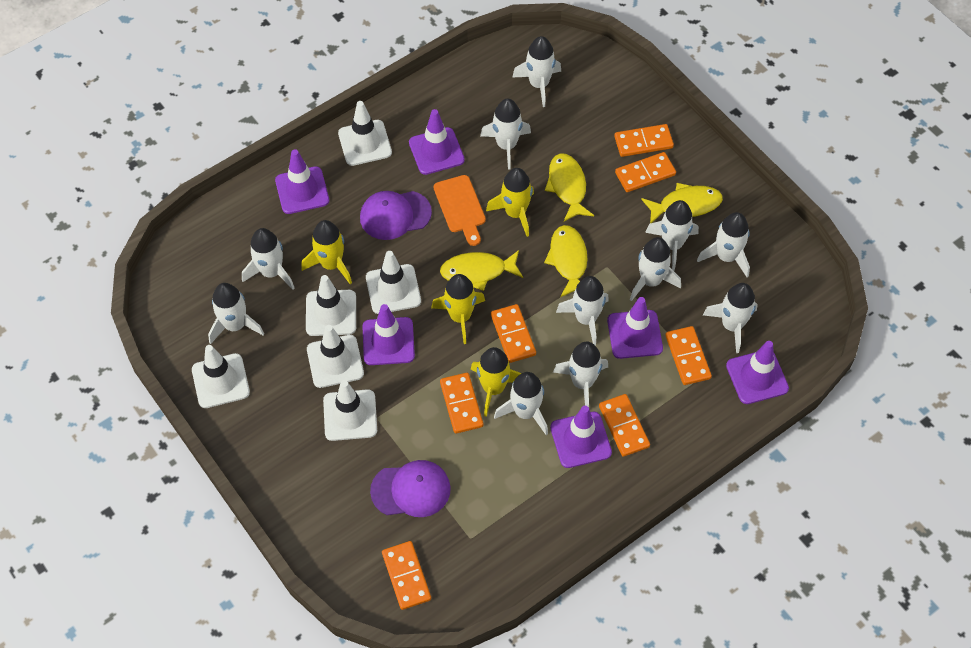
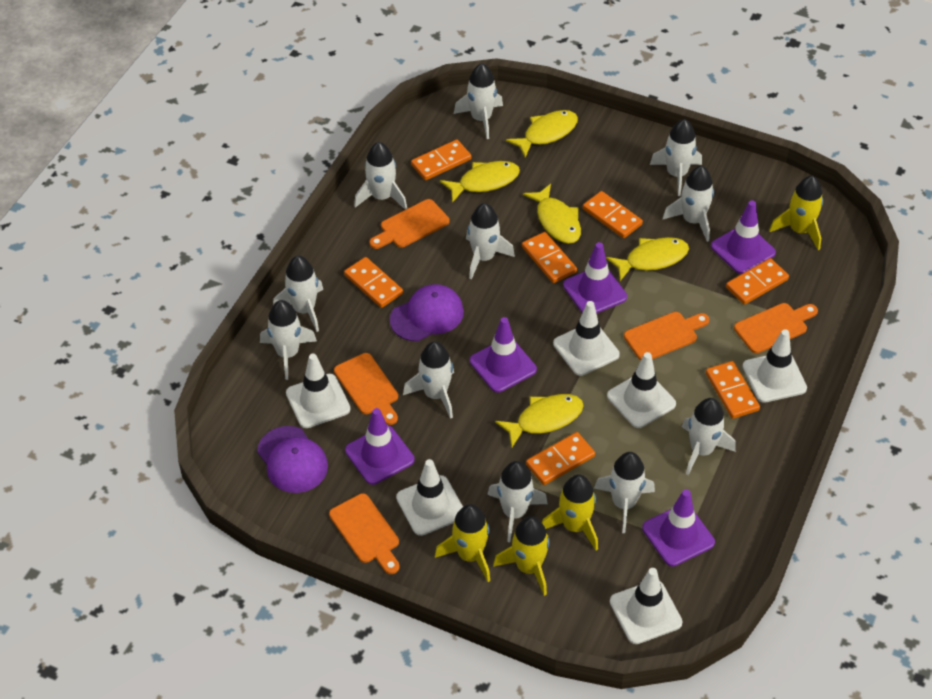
orange cutting board: [434,175,486,246] = 1 -> [329,493,399,574] [334,353,398,425] [370,199,449,249] [624,312,709,361] [734,303,818,353] = 5
purple traffic cone: [275,149,329,214] [362,304,415,365] [409,109,465,175] [550,406,612,468] [607,297,663,359] [726,341,789,404] = 6 -> [345,408,414,485] [470,317,537,393] [563,242,627,314] [642,489,715,567] [711,200,776,274] = 5
yellow fish: [440,250,523,291] [544,225,588,297] [545,153,594,222] [641,183,723,223] = 4 -> [440,161,520,203] [495,394,584,447] [506,110,578,158] [523,184,581,244] [606,237,689,281] = 5

